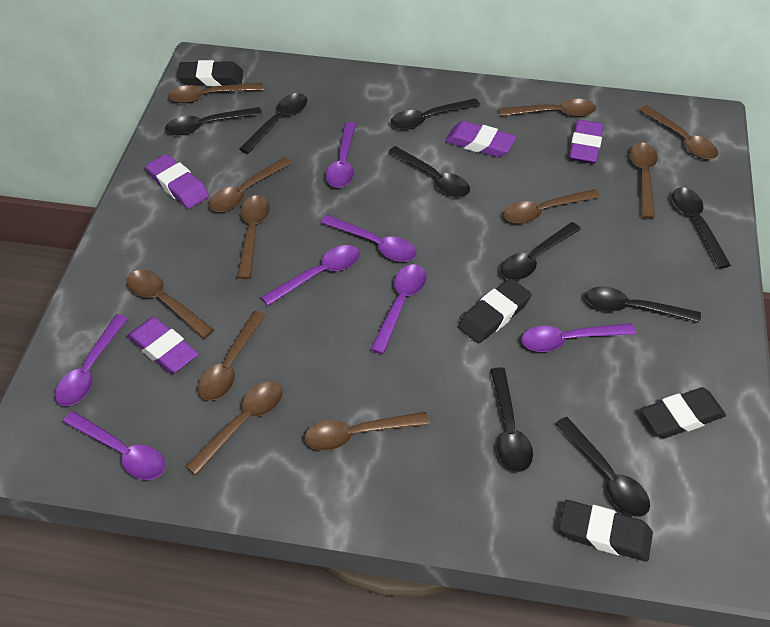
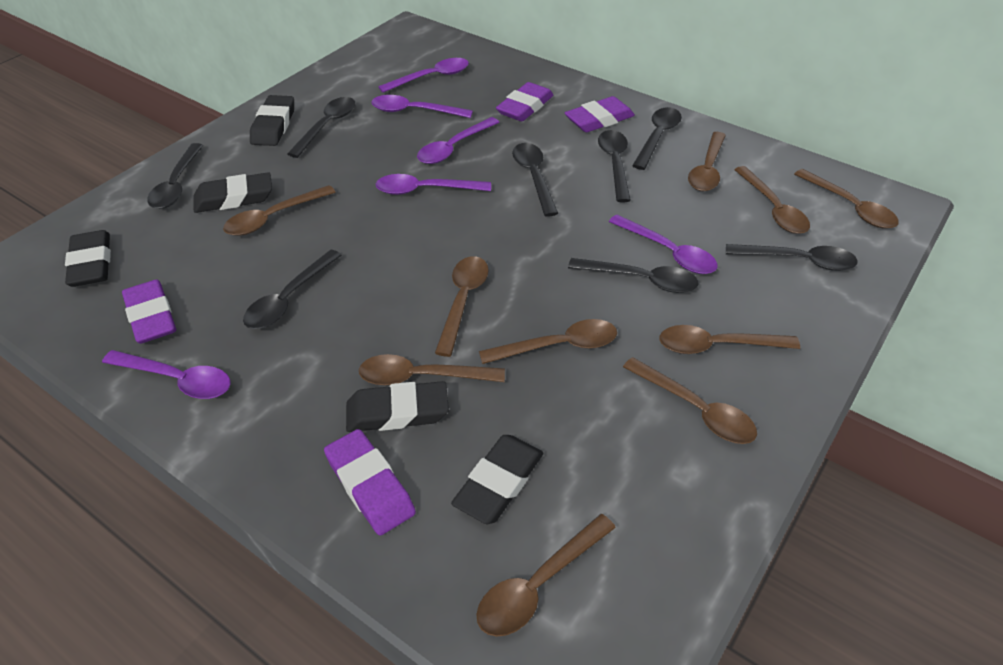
black eraser: [177,60,243,86] [458,278,532,344] [559,500,653,562] [641,387,726,438] = 4 -> [65,230,111,287] [194,172,272,213] [250,95,294,146] [346,381,449,432] [451,435,544,524] = 5
black spoon: [165,107,262,135] [239,93,307,154] [388,146,470,197] [391,99,480,130] [490,367,533,472] [500,222,581,280] [555,417,650,517] [585,287,701,323] [672,188,731,269] = 9 -> [147,143,204,209] [243,250,342,329] [287,97,355,158] [512,143,558,216] [568,258,699,293] [598,130,631,202] [632,107,682,170] [726,244,858,271] = 8
brown spoon: [127,270,214,338] [168,83,264,103] [185,381,283,475] [198,311,266,401] [209,157,292,212] [237,195,270,279] [305,412,430,451] [499,98,596,117] [503,189,600,224] [630,142,658,219] [639,105,718,160] = 11 -> [223,185,336,236] [359,354,505,386] [435,256,489,357] [476,514,616,637] [479,319,617,364] [623,357,757,444] [659,325,800,354] [688,132,726,191] [734,166,810,234] [794,169,899,229] = 10
purple spoon: [55,314,128,406] [63,411,165,480] [261,245,360,306] [321,215,417,262] [326,122,356,188] [370,264,426,354] [521,323,636,352] = 7 -> [102,350,231,399] [372,95,473,118] [376,174,491,195] [378,58,469,93] [417,117,500,164] [609,215,718,274] = 6

